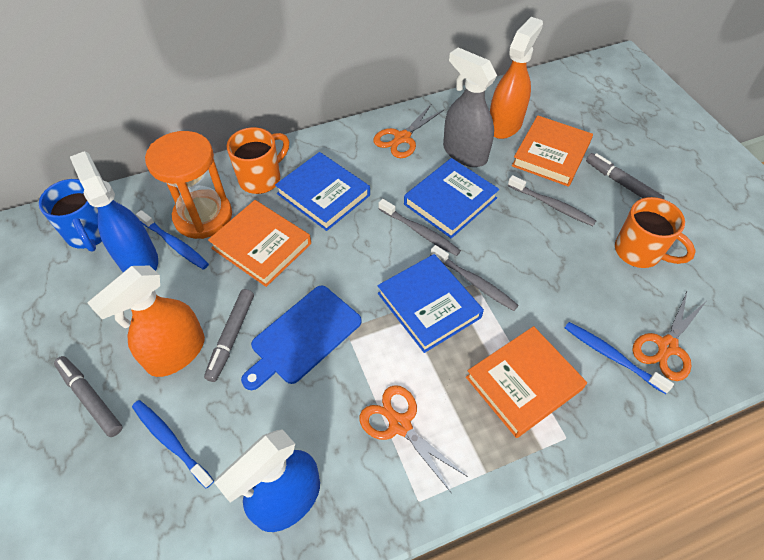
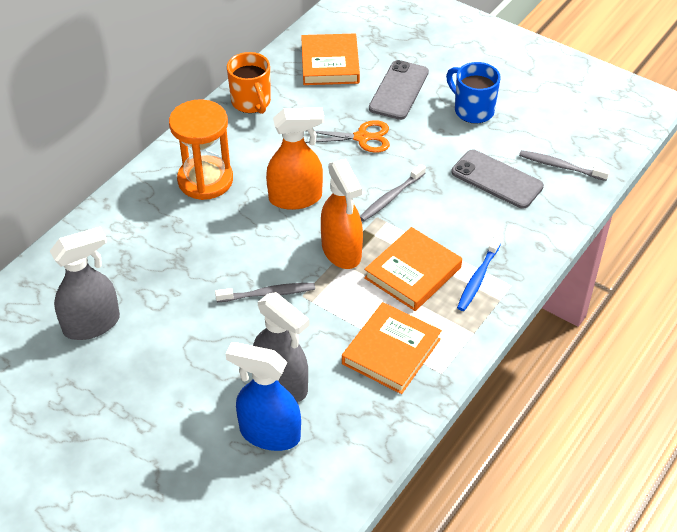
blue book: [275,152,370,231] [378,254,484,353] [404,158,499,238] = 3 -> none = 0
blue cutting board: [241,286,362,390] = 1 -> none = 0
blue spray bottle: [70,151,158,272] [214,429,320,532] = 2 -> [226,342,301,451] = 1
blue toothbrush: [132,400,214,488] [136,210,209,270] [565,322,674,394] = 3 -> [457,236,501,311] = 1
grey marker: [54,356,123,437] [204,289,254,382] [586,153,665,199] = 3 -> none = 0
grey phone: none = 0 -> [369,60,429,120] [451,150,544,209] = 2
grey spray bottle: [443,47,497,167] = 1 -> [50,226,120,340] [253,292,310,402] = 2
orange mug: [227,127,289,194] [615,197,696,268] = 2 -> [227,52,271,114] = 1
orange scissors: [360,385,468,492] [373,105,444,158] [632,292,706,381] = 3 -> [305,120,390,153] = 1

